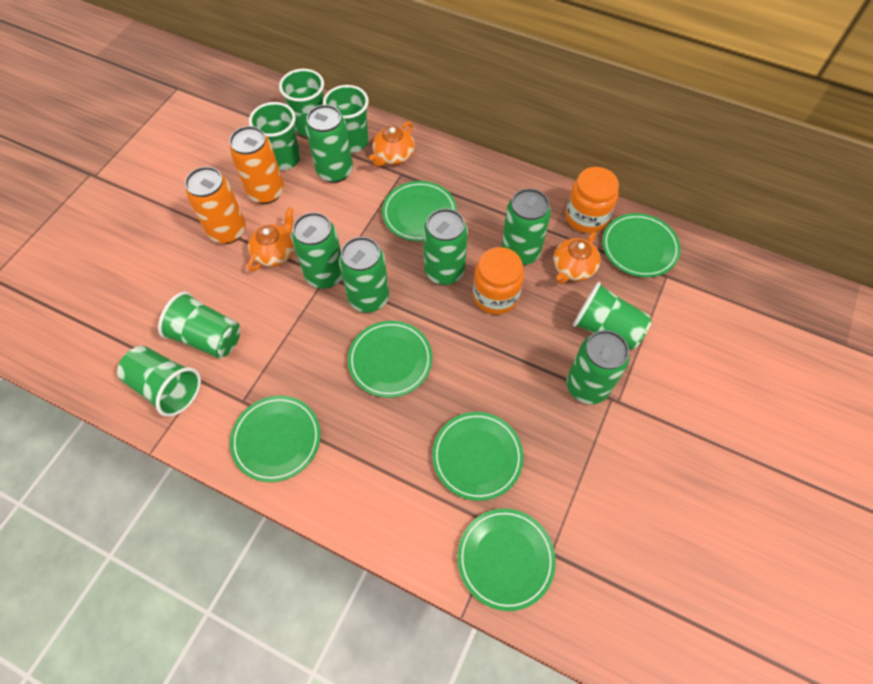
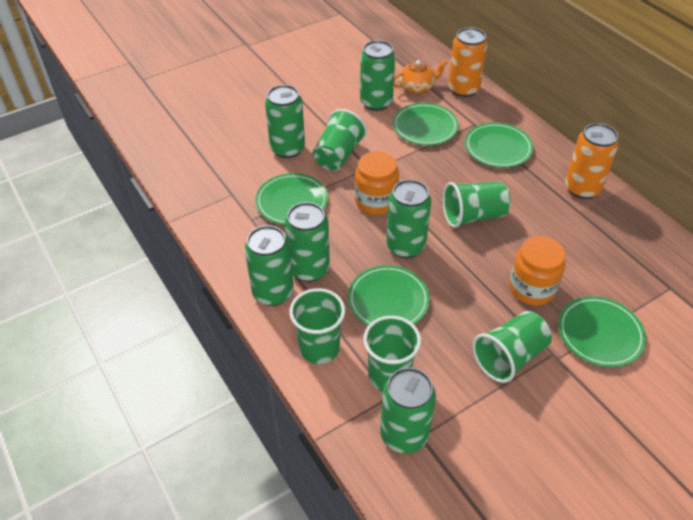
green cup: [117,346,201,417] [158,291,240,358] [249,102,301,170] [279,69,324,136] [323,85,369,153] [573,282,652,351] = 6 -> [289,288,345,364] [313,109,367,171] [363,316,421,392] [443,182,511,228] [472,311,552,383] = 5
green plate: [230,396,321,482] [348,321,432,398] [382,181,457,242] [432,412,523,501] [457,508,556,611] [602,213,681,277] = 6 -> [255,173,328,225] [348,265,430,326] [393,103,459,145] [465,123,533,168] [558,296,646,367] = 5
orange teapot: [248,207,295,272] [369,121,415,167] [553,232,600,284] = 3 -> [394,59,448,94] = 1

